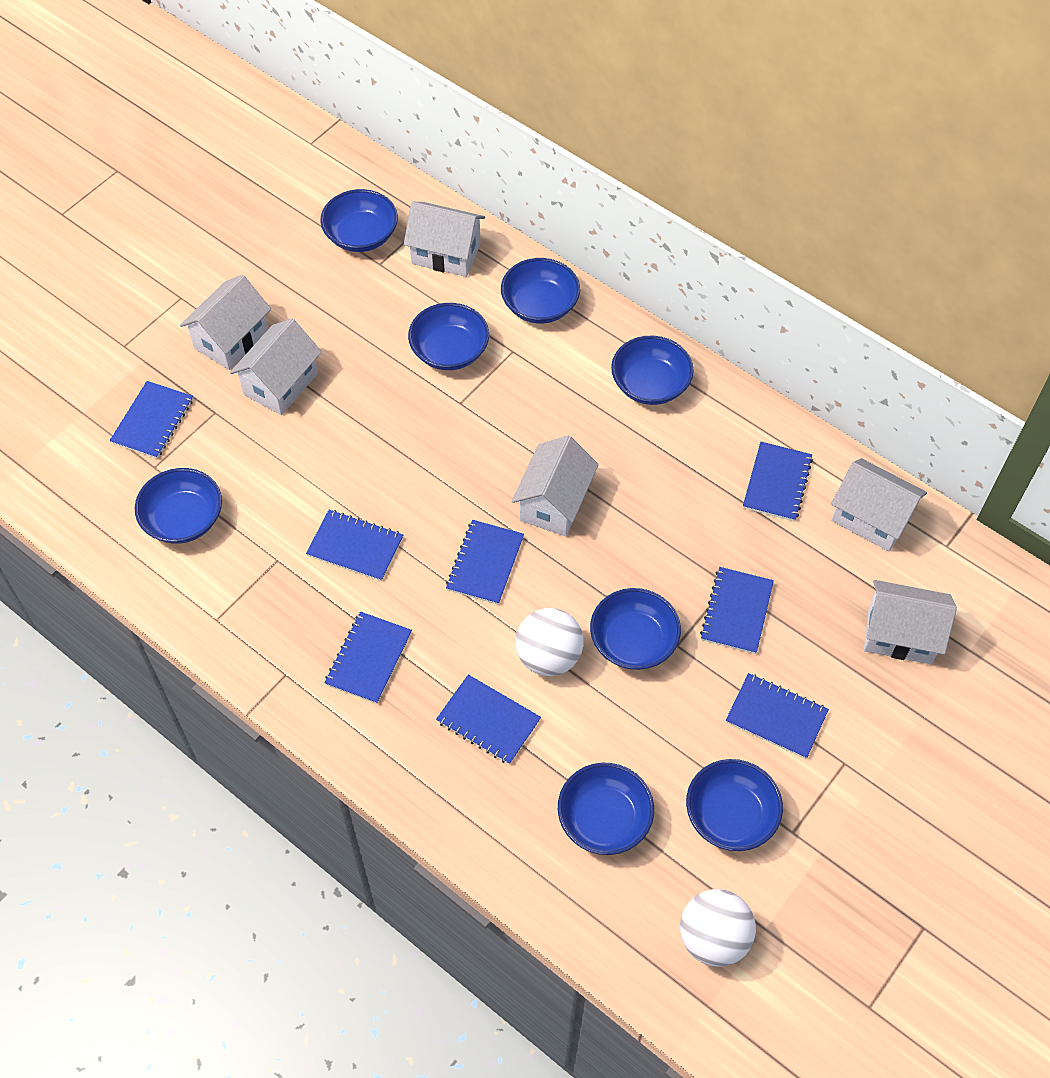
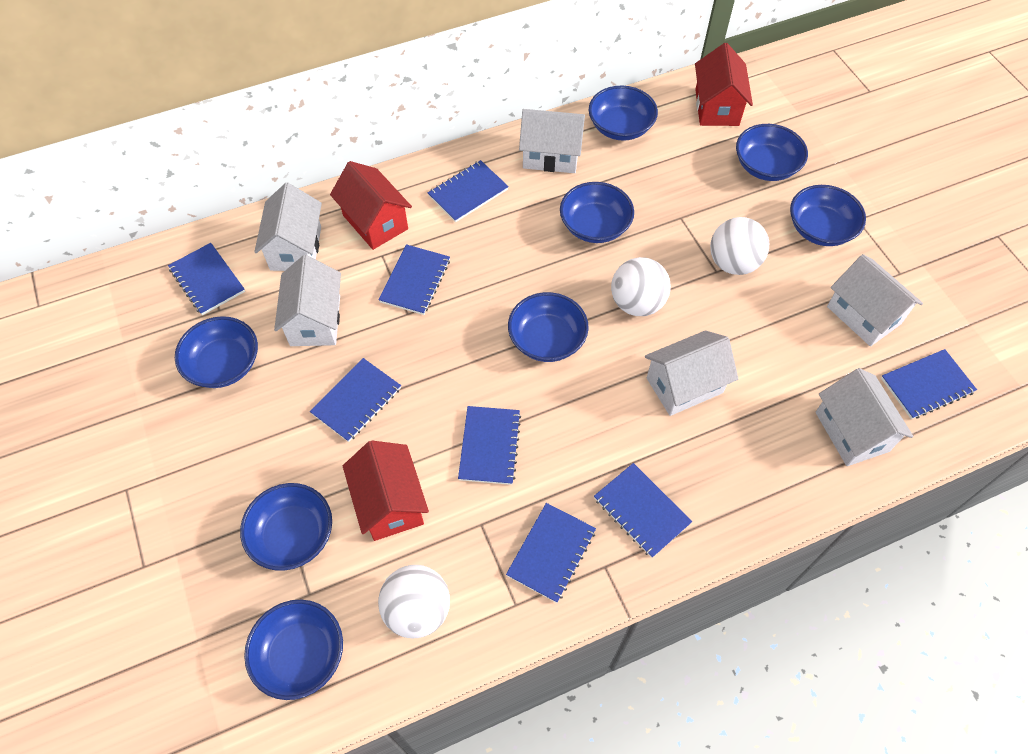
red house: none = 0 -> [330,161,412,250] [343,441,429,541] [695,43,753,126] = 3
white ball: [515,608,584,676] [680,889,756,967] = 2 -> [378,565,450,638] [611,257,671,316] [710,217,769,275] = 3

